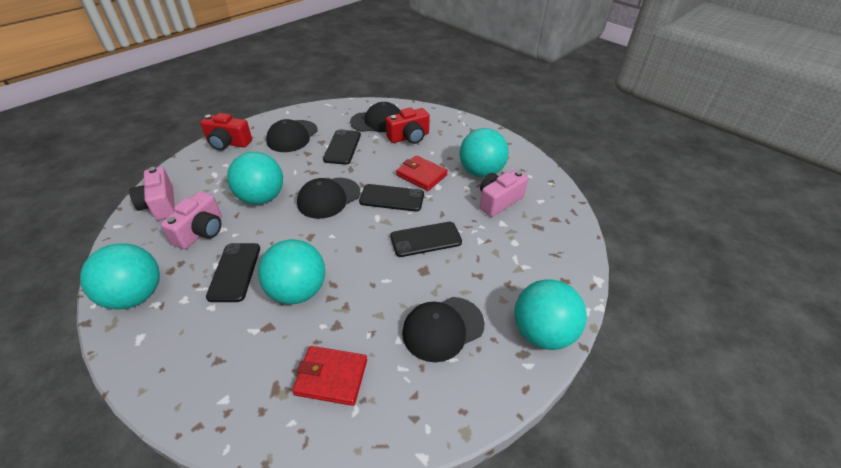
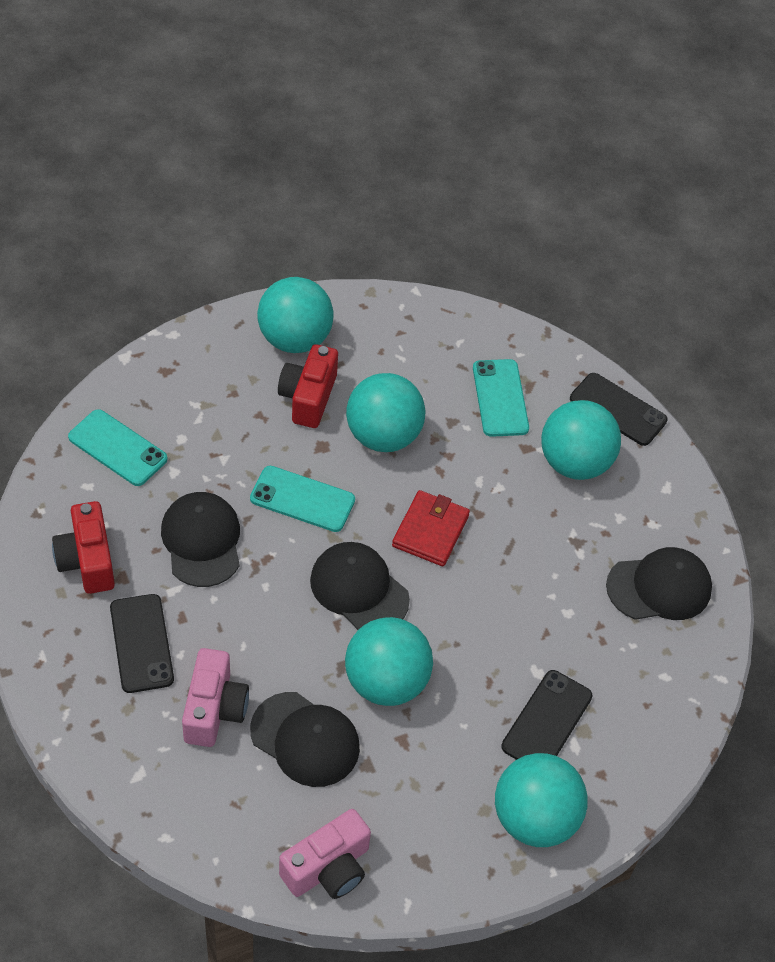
black phone: [206,243,260,302] [323,129,361,165] [359,184,424,212] [390,222,462,257] = 4 -> [110,594,174,693] [501,670,593,760] [570,373,668,446] = 3
pink camera: [129,167,175,220] [161,191,221,249] [480,169,528,217] = 3 -> [182,648,249,747] [279,809,371,899] = 2
red wallet: [292,346,367,406] [396,155,448,191] = 2 -> [392,490,470,566] = 1
turquoise phone: none = 0 -> [68,409,168,486] [250,466,355,532] [473,359,529,437] = 3

